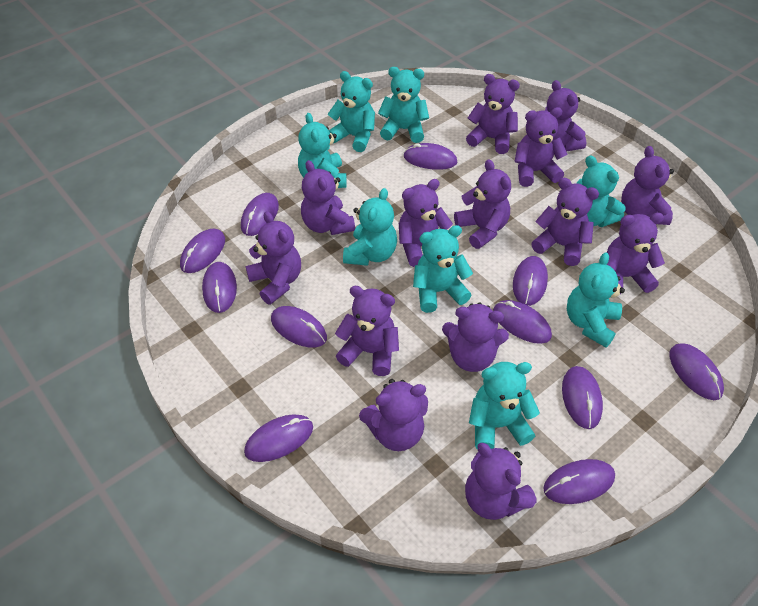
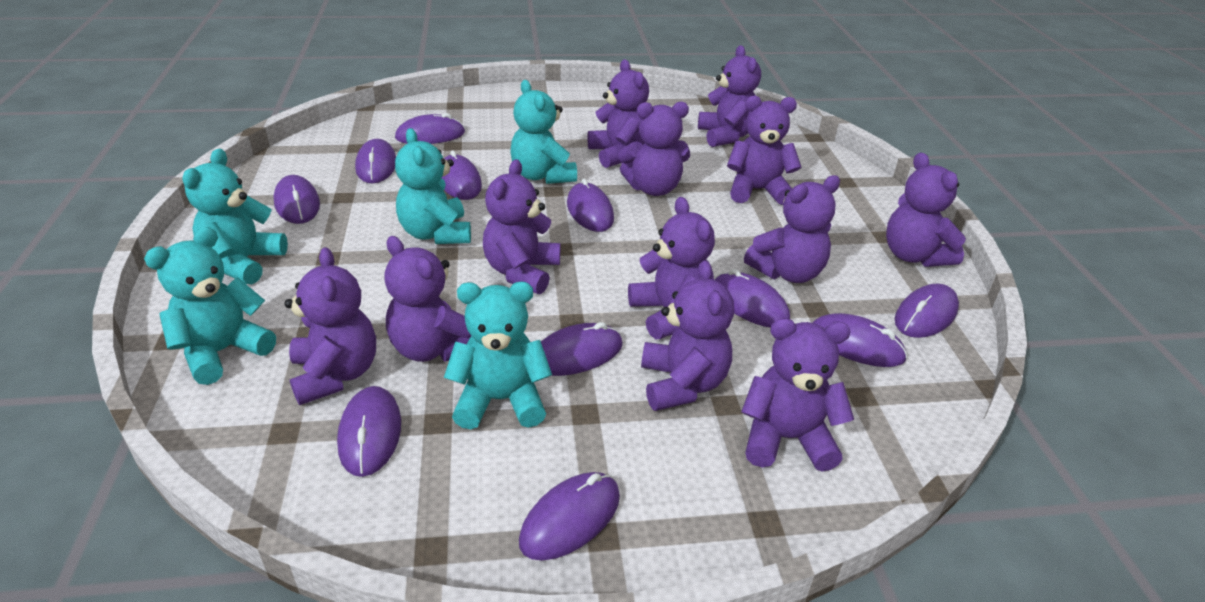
purple teddy bear: [246,211,301,305] [301,160,355,235] [335,286,399,376] [359,379,428,451] [399,179,453,267] [442,303,509,372] [454,159,511,249] [465,443,537,520] [466,74,520,154] [515,107,568,187] [531,178,599,266] [545,80,586,151] [607,213,665,294] [621,146,674,225] = 14 -> [284,247,376,405] [384,236,471,362] [483,159,560,294] [588,59,649,168] [618,102,690,196] [628,197,715,339] [641,260,734,411] [698,45,761,147] [727,95,801,205] [741,318,854,472] [744,175,840,283] [886,152,966,267] = 12
turquoise teddy bear: [298,113,347,188] [328,71,375,152] [343,188,397,266] [378,67,429,143] [413,225,473,313] [469,362,540,449] [567,253,625,348] [577,155,626,227] = 8 -> [144,227,276,385] [182,149,288,284] [395,128,471,244] [444,282,552,429] [510,80,577,184] = 5

